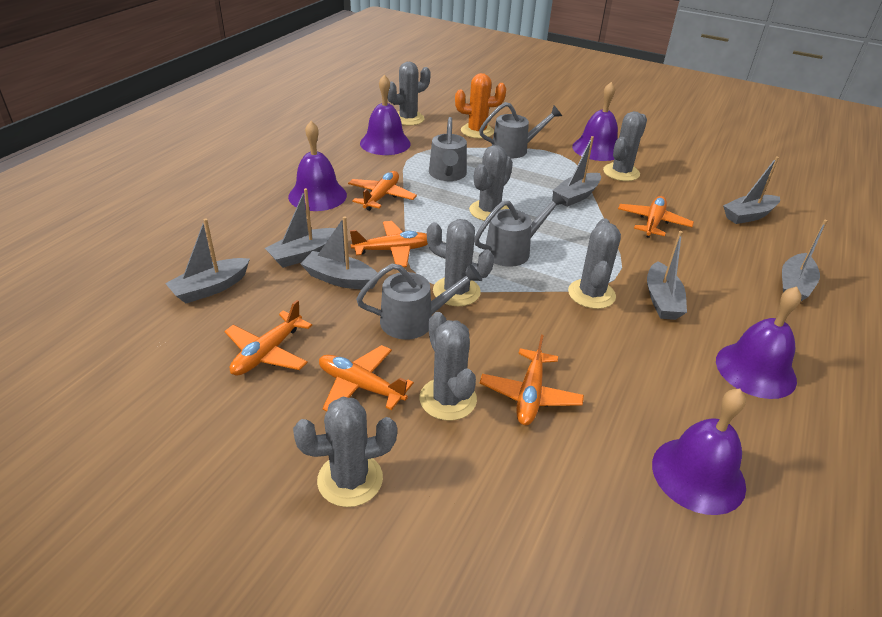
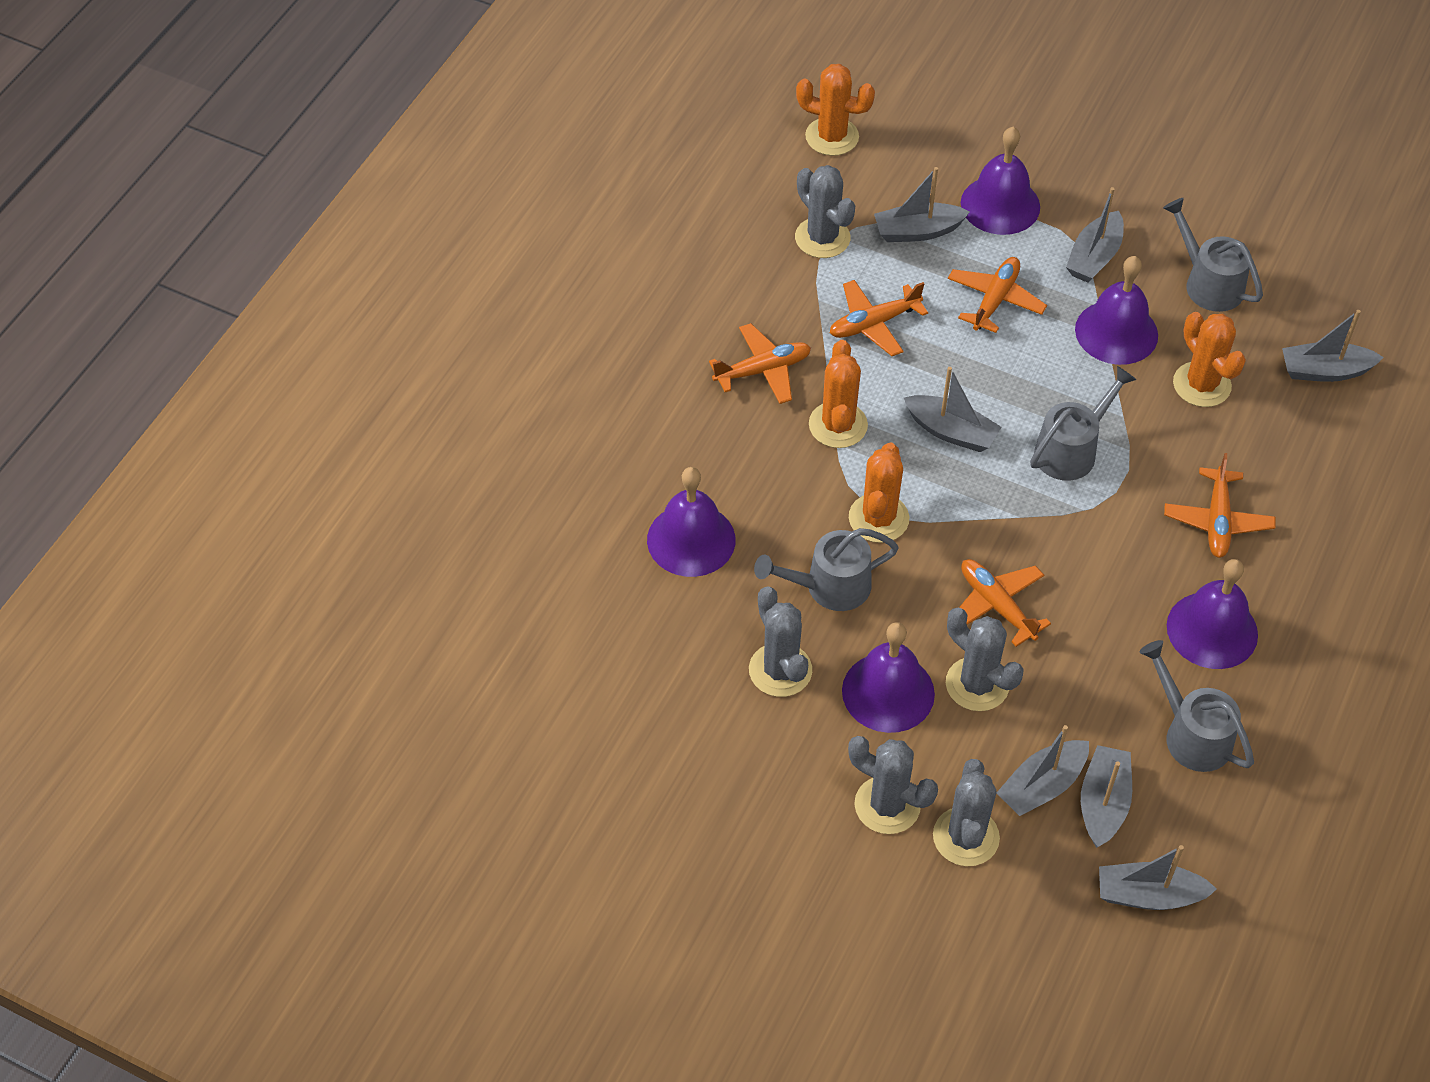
grey cactus: [293,397,397,507] [387,62,431,126] [420,312,477,421] [427,219,494,306] [469,145,513,221] [568,218,621,309] [603,111,647,181] = 7 -> [749,586,812,697] [795,165,855,258] [848,736,938,834] [933,759,1000,866] [946,608,1024,711] = 5
orange cactus: [455,73,506,138] = 1 -> [796,64,875,156] [809,340,868,448] [849,442,909,543] [1173,312,1246,407] = 4
orange plane: [225,300,312,376] [319,345,414,411] [348,171,417,211] [350,221,428,267] [480,335,584,425] [618,196,694,238] = 6 -> [709,323,811,404] [830,280,928,356] [948,257,1047,333] [959,559,1051,647] [1164,453,1275,558] = 5

